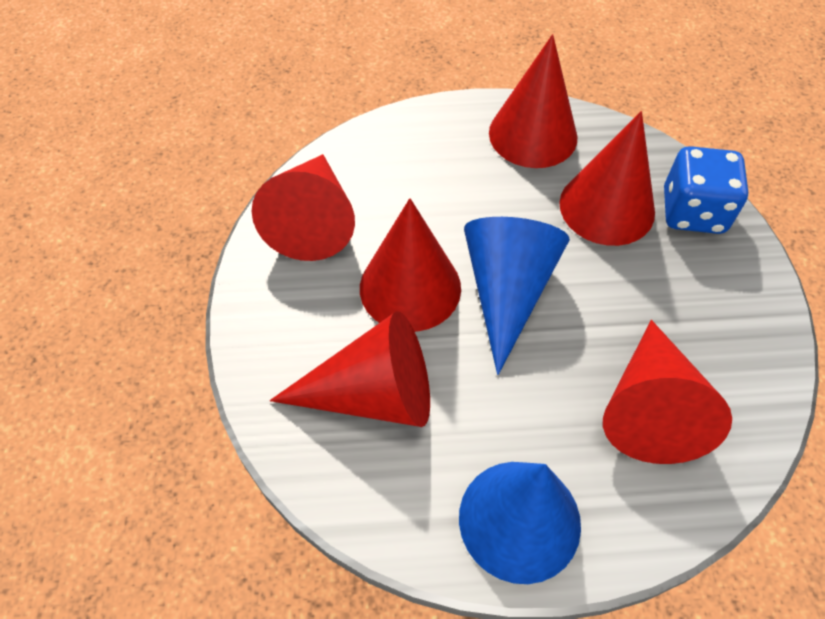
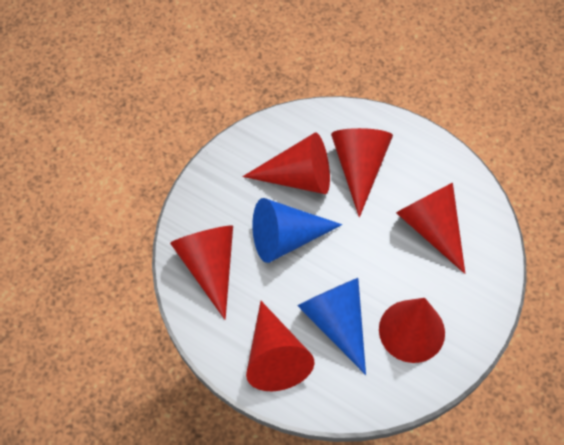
blue dice: [664,146,748,234] = 1 -> none = 0

